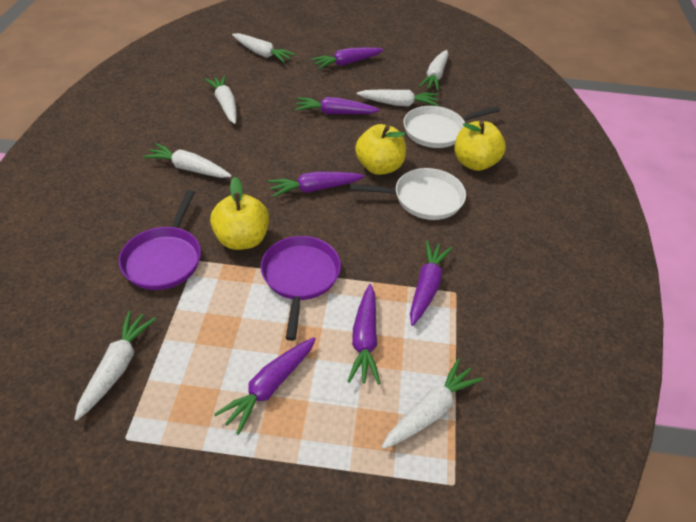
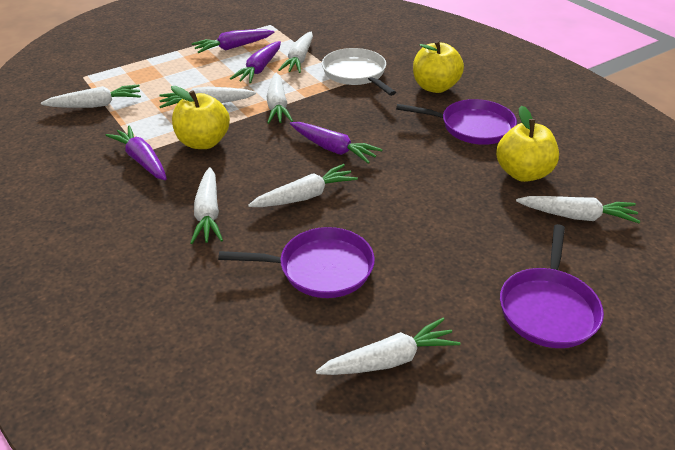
purple carrot: [214,337,316,435] [268,172,364,197] [295,97,380,114] [311,47,384,69] [347,284,380,385] [410,241,452,326] = 6 -> [105,126,167,180] [192,29,275,53] [230,41,281,84] [290,122,383,164] = 4
purple pan: [119,190,201,290] [261,236,341,341] = 2 -> [218,227,375,298] [396,99,517,145] [500,224,604,348] = 3
white carrot: [74,311,157,421] [143,143,232,178] [205,75,237,124] [232,33,296,63] [357,90,439,106] [382,358,483,449] [419,50,448,91] = 7 -> [41,85,141,108] [159,87,256,108] [190,167,223,244] [248,164,358,207] [267,73,293,124] [278,32,313,73] [316,318,460,375] [516,196,641,224] = 8
white pan: [350,168,466,220] [404,106,500,148] = 2 -> [322,48,396,96] = 1

